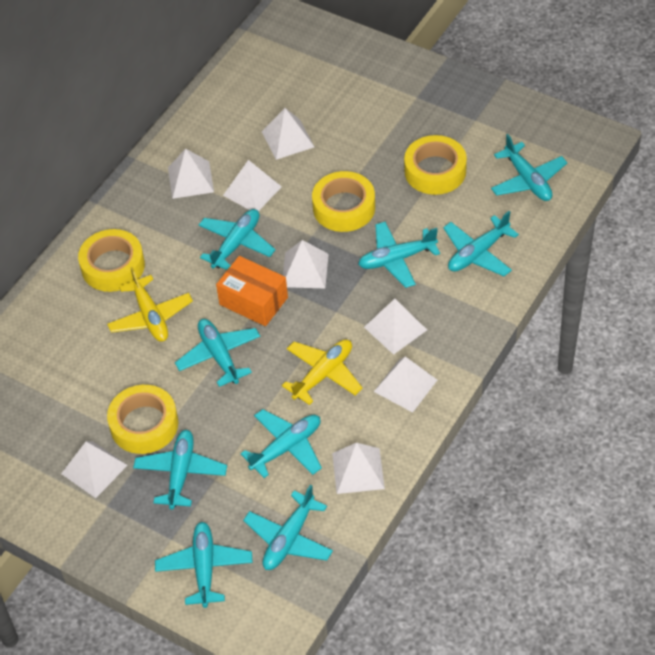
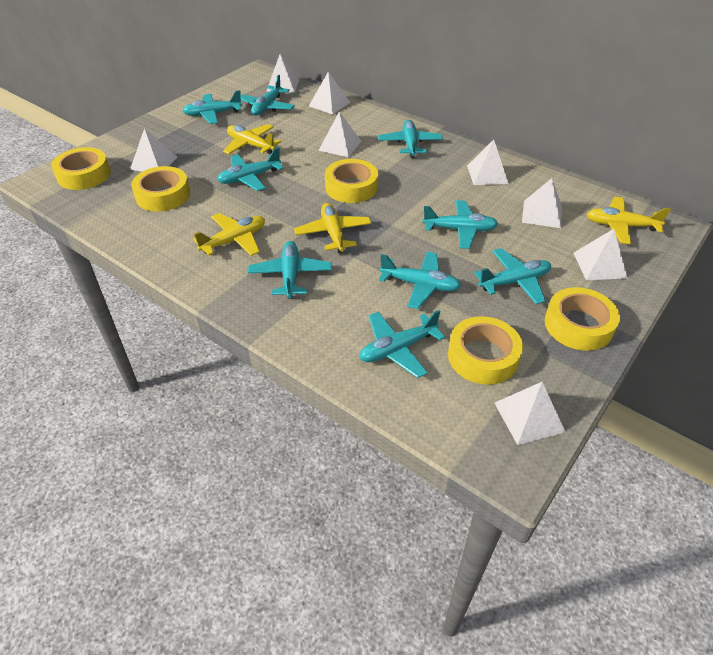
orange box: [216,256,288,326] = 1 -> none = 0
yellow plane: [107,267,193,342] [282,339,362,405] = 2 -> [193,213,265,256] [223,124,281,154] [294,203,371,253] [586,197,671,244] = 4
yellow tape: [78,229,145,292] [107,385,178,454] [312,171,375,232] [404,135,467,195] = 4 -> [51,147,111,190] [131,166,190,211] [325,159,378,203] [448,316,523,385] [545,287,620,351] = 5

